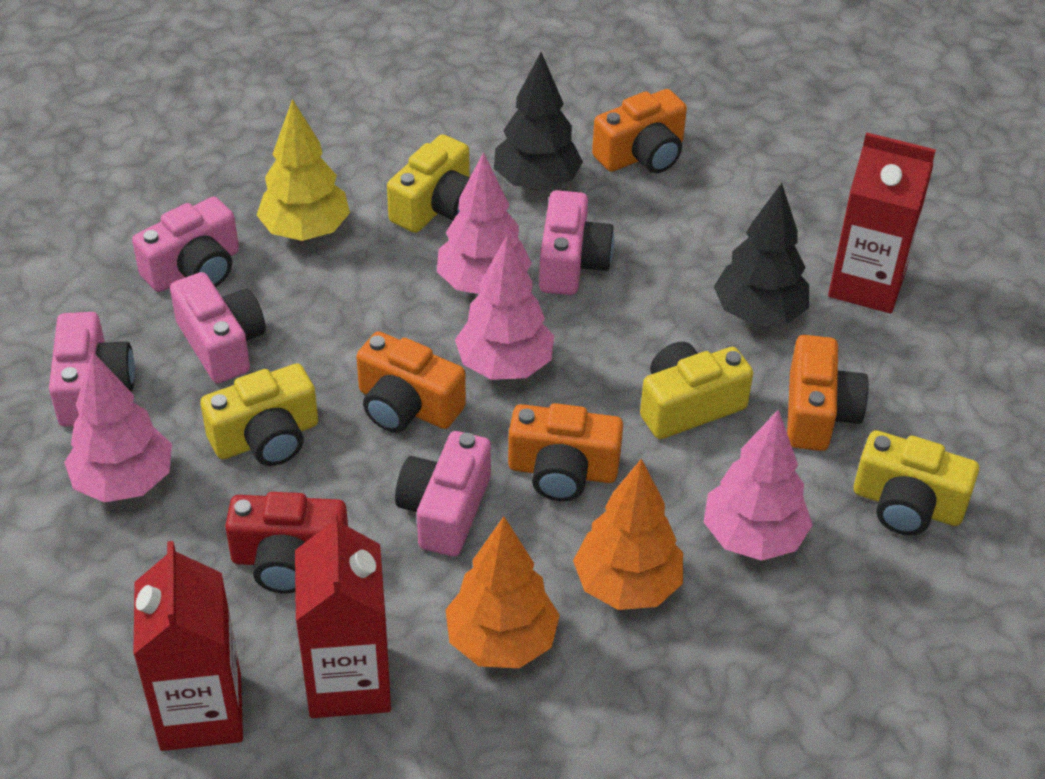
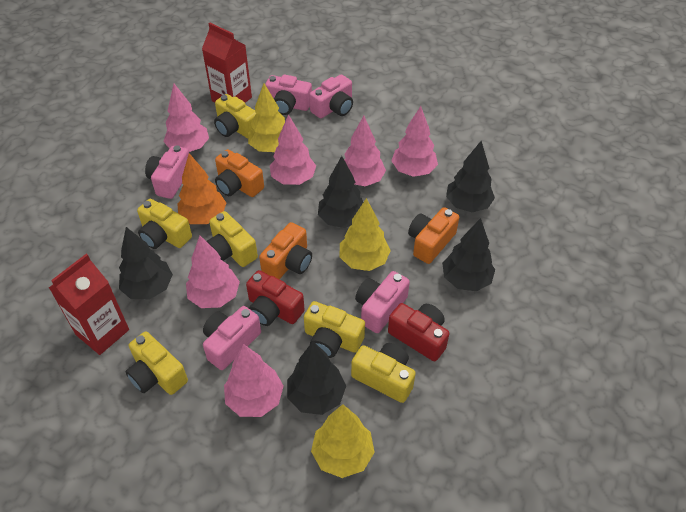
black tree: [494,52,583,190] [714,183,809,325] = 2 -> [119,227,173,299] [287,341,346,415] [318,156,363,228] [442,218,495,291] [446,141,495,212] = 5
orange camera: [356,331,466,433] [508,403,623,501] [592,89,687,173] [787,335,869,451] = 4 -> [215,149,264,197] [259,222,312,279] [408,207,459,264] = 3
orange tree: [445,517,560,668] [573,459,683,610] = 2 -> [177,153,226,224] = 1
pink tree: [64,351,172,503] [437,152,532,294] [455,235,554,380] [704,409,813,561] = 4 -> [163,84,209,152] [186,236,240,308] [224,344,284,417] [270,114,316,185] [344,116,386,186] [391,106,438,177] = 6
red camera: [225,492,348,594] = 1 -> [246,270,305,326] [388,303,450,361] = 2
red carton: [133,541,243,751] [295,511,391,718] [828,132,936,313] = 3 -> [49,254,129,355] [202,23,252,103] = 2
yellow camera: [200,363,318,466] [387,134,470,233] [640,342,753,439] [854,430,979,535] = 4 -> [126,331,188,395] [137,199,192,249] [206,211,258,267] [214,94,256,138] [304,301,365,358] [351,343,416,403] = 6
yellow tree: [257,99,350,241] = 1 -> [248,83,285,152] [311,404,375,478] [340,198,391,271] = 3

